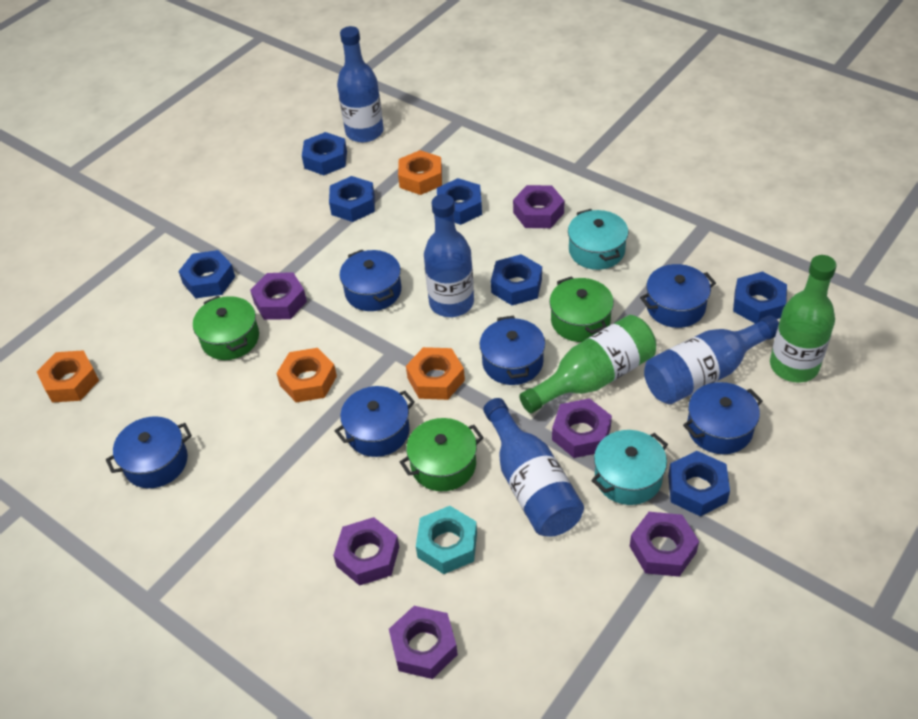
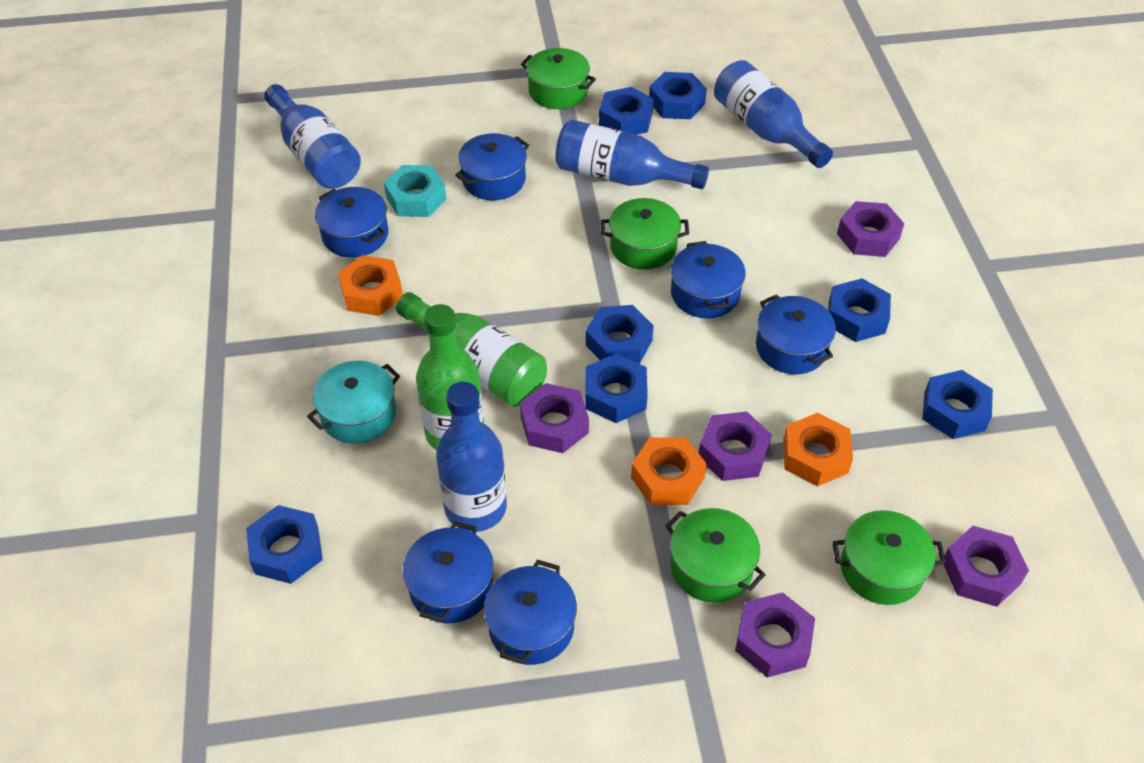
green pot: [193,296,259,360] [400,418,484,491] [549,276,614,342] = 3 -> [521,48,596,109] [601,198,689,270] [665,508,766,603] [833,510,946,605] = 4
orange nut: [37,350,99,403] [276,348,337,403] [398,150,442,195] [406,347,465,400] = 4 -> [338,255,403,316] [631,437,707,505] [783,413,853,487] = 3
purple nut: [250,272,307,320] [333,517,399,586] [389,606,458,679] [513,185,564,228] [552,398,612,458] [630,512,699,577] = 6 -> [520,383,589,453] [699,411,772,481] [735,592,815,678] [837,201,905,257] [943,526,1029,607] = 5
turquoise pot: [568,209,628,270] [591,430,668,505] = 2 -> [307,361,400,444] = 1

